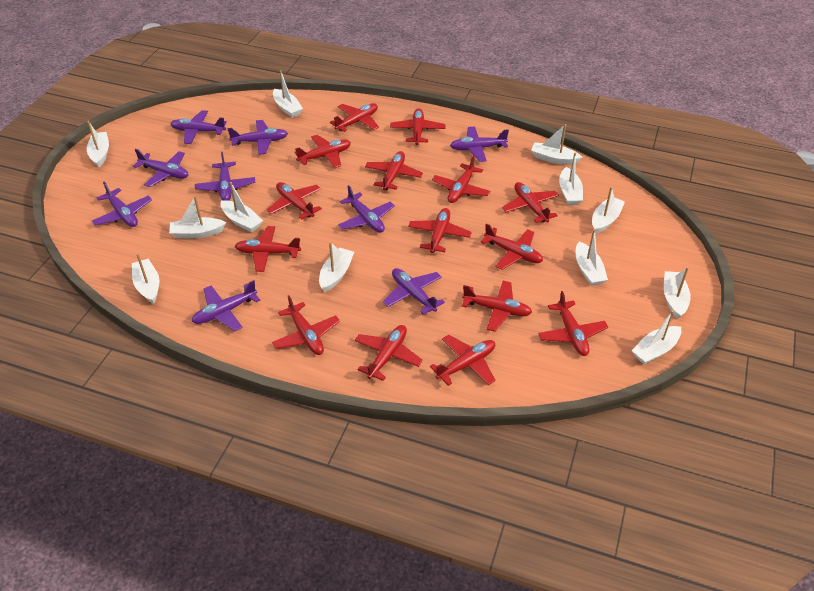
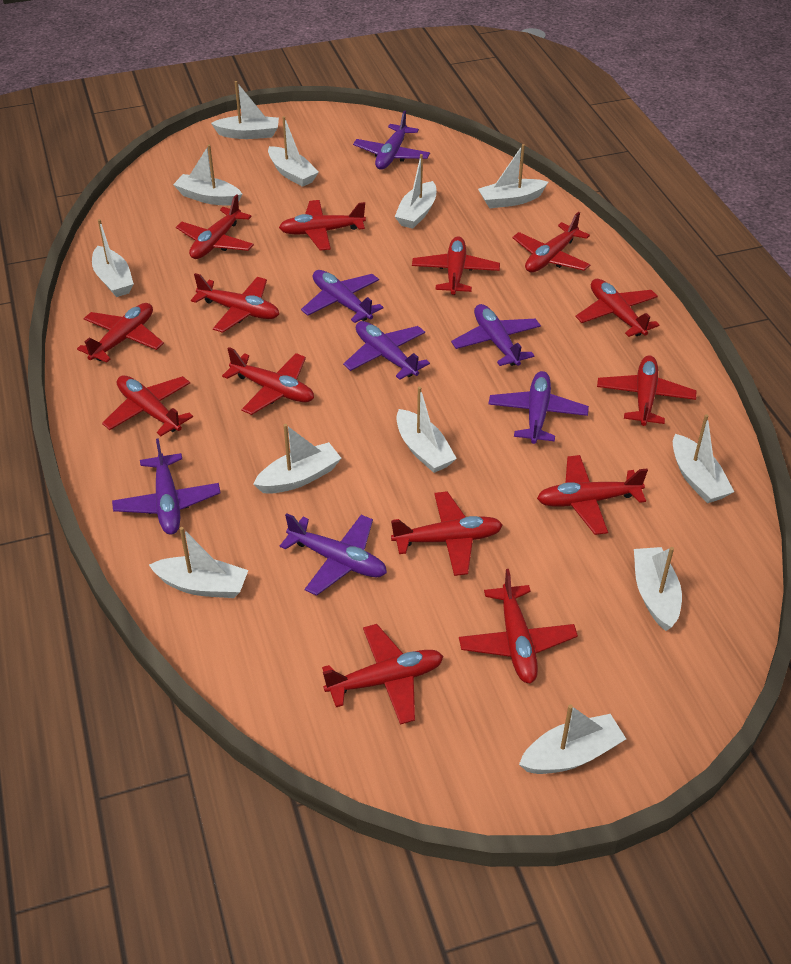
purple plane: [92,182,152,227] [133,149,189,187] [171,110,227,144] [192,280,260,331] [195,152,255,201] [227,120,288,155] [338,185,395,233] [383,268,445,315] [450,126,509,162] = 9 -> [112,438,221,535] [280,514,387,596] [301,270,383,323] [343,321,430,380] [353,110,430,170] [451,304,541,366] [488,371,589,444] = 7
red plane: [235,226,301,272] [266,182,322,220] [272,295,340,355] [294,135,351,168] [330,103,379,132] [355,325,423,381] [365,151,423,190] [390,108,446,145] [408,208,472,253] [430,335,496,386] [432,155,490,203] [462,281,532,332] [480,223,543,270] [502,182,559,223] [538,291,608,356] = 15 -> [77,303,164,363] [102,376,193,436] [176,194,254,259] [191,273,279,333] [222,347,314,415] [279,200,366,251] [322,624,443,725] [391,491,503,576] [412,236,500,295] [459,569,578,684] [512,212,590,272] [537,455,648,535] [575,279,660,337] [597,355,696,426] = 14

